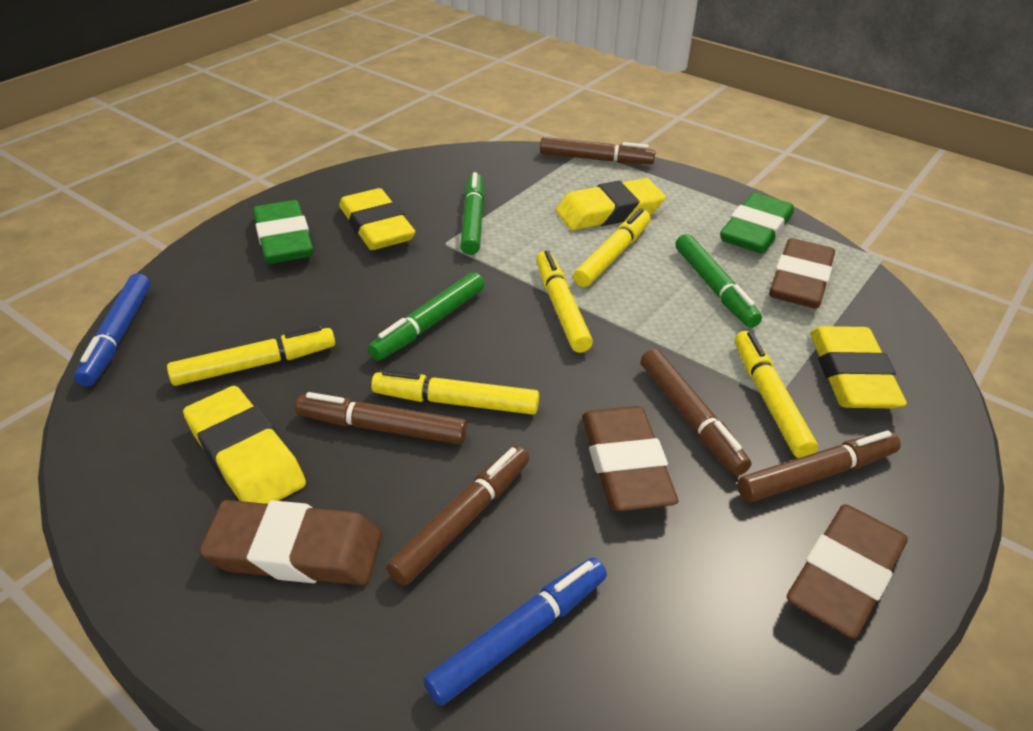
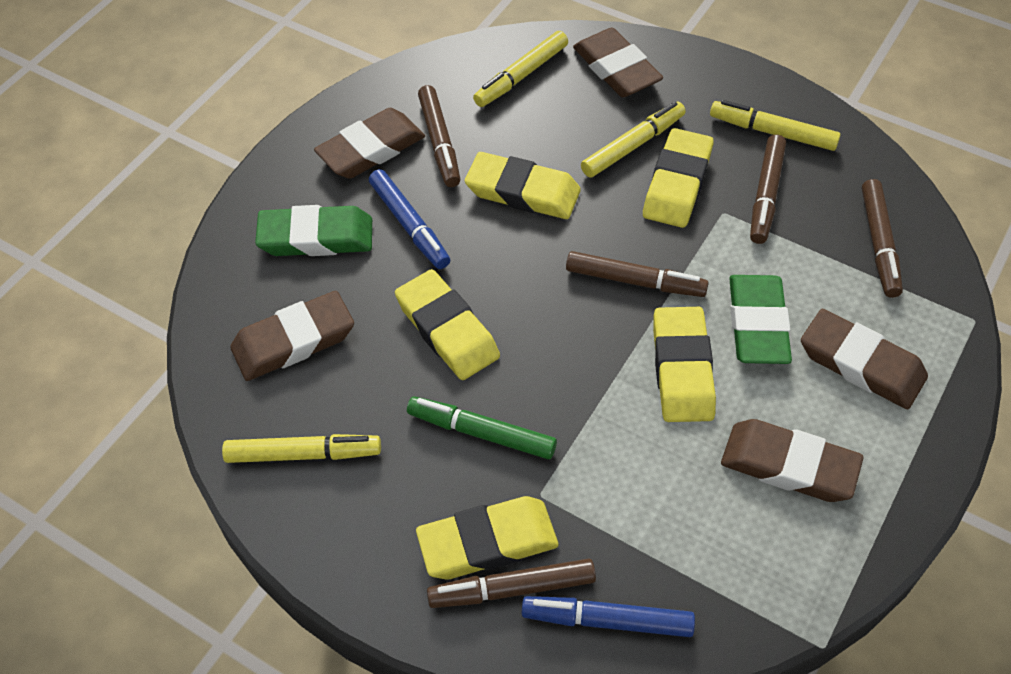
brown eraser: [199,500,382,585] [582,406,678,511] [769,238,835,309] [787,504,908,638] = 4 -> [230,291,354,381] [314,108,425,178] [573,28,663,97] [721,419,863,502] [801,309,928,409] = 5
green marker: [368,272,485,361] [460,172,484,255] [675,234,762,328] = 3 -> [407,396,557,459] = 1
yellow eraser: [183,386,306,504] [339,188,415,250] [556,178,666,230] [810,326,907,408] = 4 -> [395,269,500,380] [416,496,559,579] [465,152,581,219] [643,128,713,228] [653,307,716,422] = 5
yellow marker: [167,326,335,386] [371,370,539,415] [536,250,593,353] [573,208,651,287] [735,331,818,458] = 5 -> [222,434,381,463] [473,31,568,107] [581,102,686,178] [710,100,841,151] = 4

